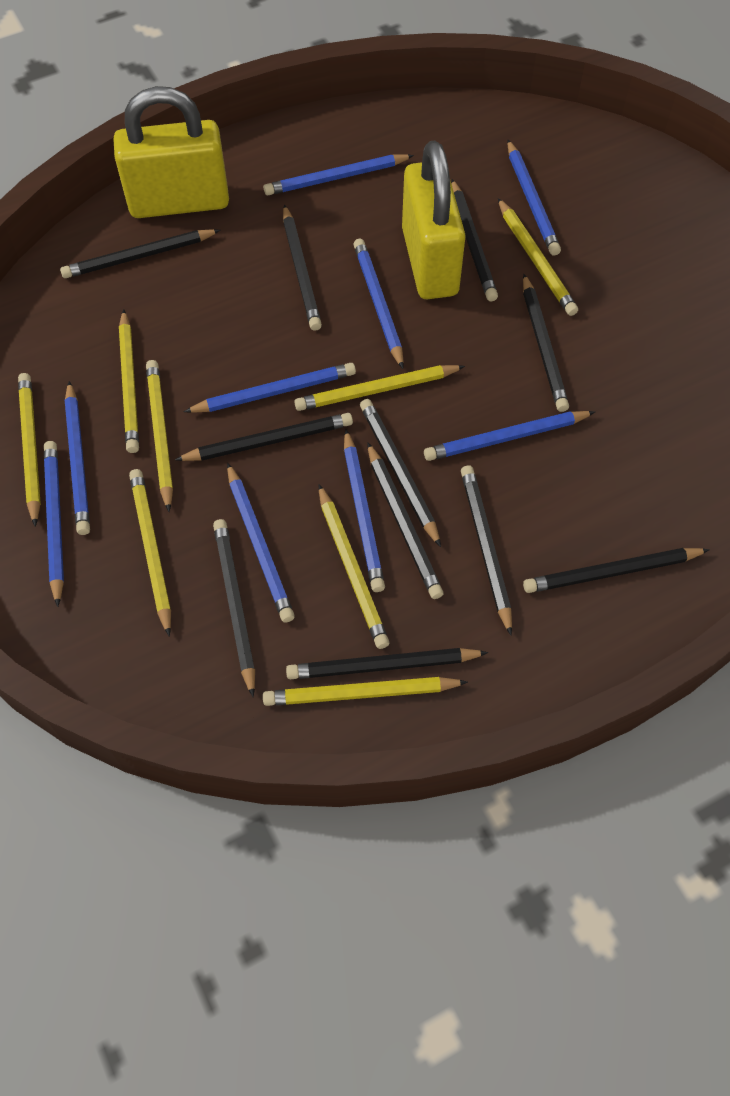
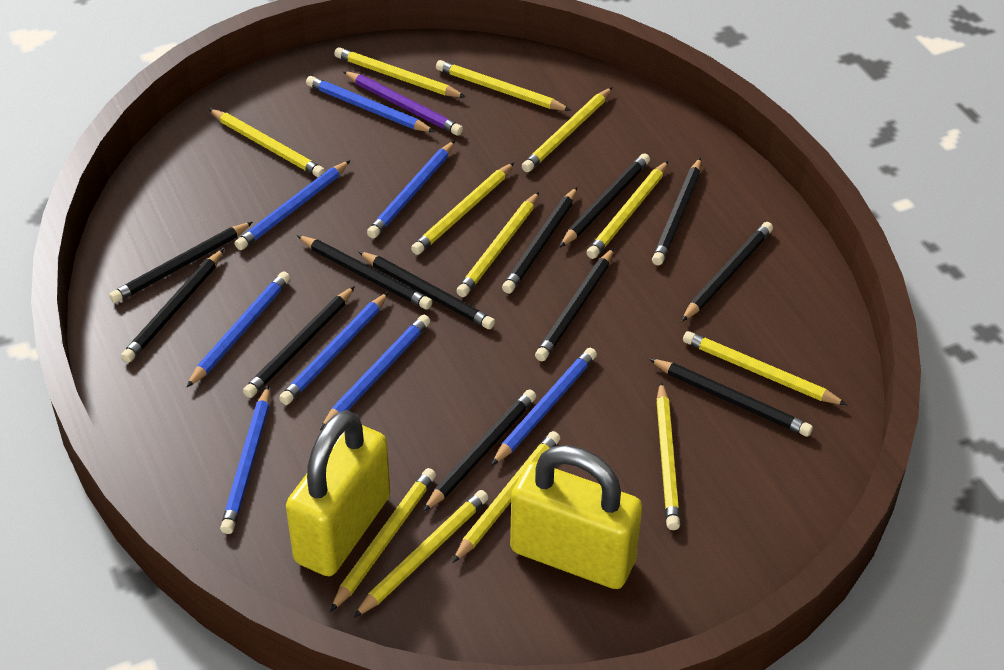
black pencil: [60,229,221,278] [175,413,353,461] [213,519,255,697] [283,205,322,331] [286,648,488,679] [360,399,441,547] [367,442,444,599] [451,179,498,301] [461,465,512,636] [523,274,569,412] [523,548,710,593] = 11 -> [109,222,253,303] [121,249,224,363] [243,286,355,398] [297,235,432,310] [358,251,495,329] [423,389,536,512] [502,187,577,294] [535,248,614,361] [559,153,650,248] [649,359,813,437] [652,157,701,265] [681,222,773,322] = 12
blue pencil: [44,441,64,607] [65,381,90,535] [184,363,356,413] [227,463,295,623] [264,154,414,195] [344,430,385,592] [353,239,404,369] [424,411,595,461] [507,140,561,256] = 9 -> [186,271,290,388] [220,385,270,534] [235,160,350,250] [279,292,389,405] [306,76,435,132] [320,315,430,430] [367,141,455,239] [492,348,597,465] = 8
purple pencil: none = 0 -> [343,71,463,136] = 1
yellow pencil: [18,373,41,527] [119,309,139,453] [129,469,171,637] [146,360,173,512] [263,677,468,706] [294,365,465,411] [319,484,389,649] [498,198,578,316] = 8 -> [209,109,325,177] [330,468,436,612] [334,47,466,97] [353,490,489,618] [411,163,514,255] [436,60,571,111] [452,431,560,563] [456,192,539,297] [522,87,612,172] [587,161,668,259] [656,382,680,530] [683,331,847,405] = 12

